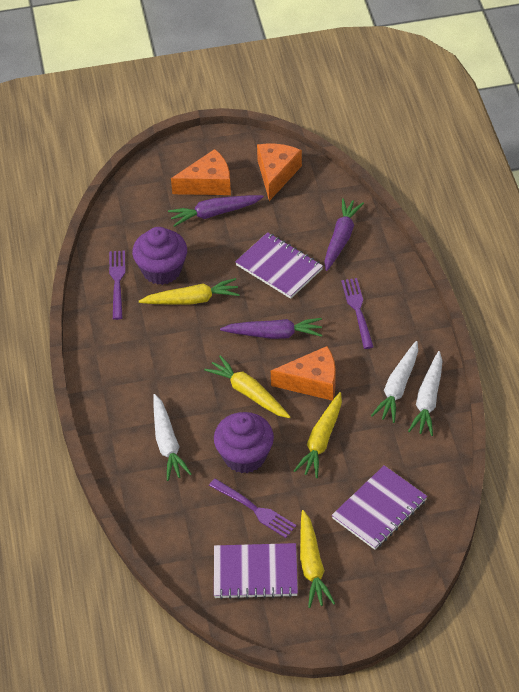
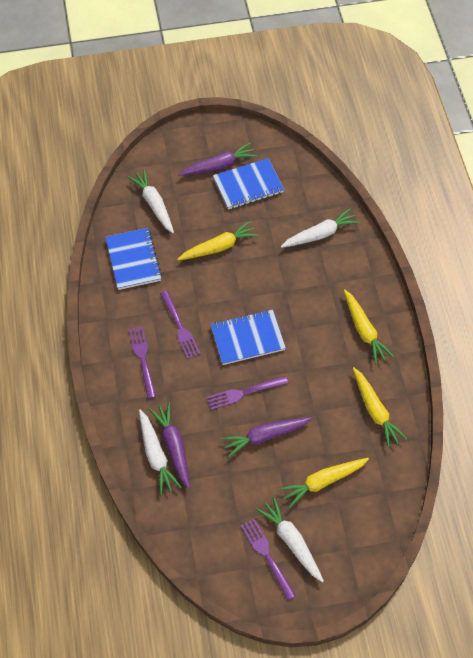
blue notebook: none = 0 -> [105,228,162,290] [211,310,286,365] [213,158,284,210] = 3
orange cheese: [171,149,231,195] [257,144,302,201] [271,346,336,401] = 3 -> none = 0
purple cupcake: [132,227,187,285] [214,412,274,473] = 2 -> none = 0
purple fork: [109,251,125,320] [209,479,297,538] [341,278,374,349] = 3 -> [129,326,156,399] [160,291,201,359] [207,376,289,410] [241,519,296,601] = 4
purple notebook: [214,543,298,600] [235,232,323,299] [332,465,427,550] = 3 -> none = 0
white carrot: [153,394,192,481] [371,341,418,423] [408,351,443,436] = 3 -> [128,169,174,233] [139,409,182,495] [256,497,324,582] [281,208,360,248] = 4

